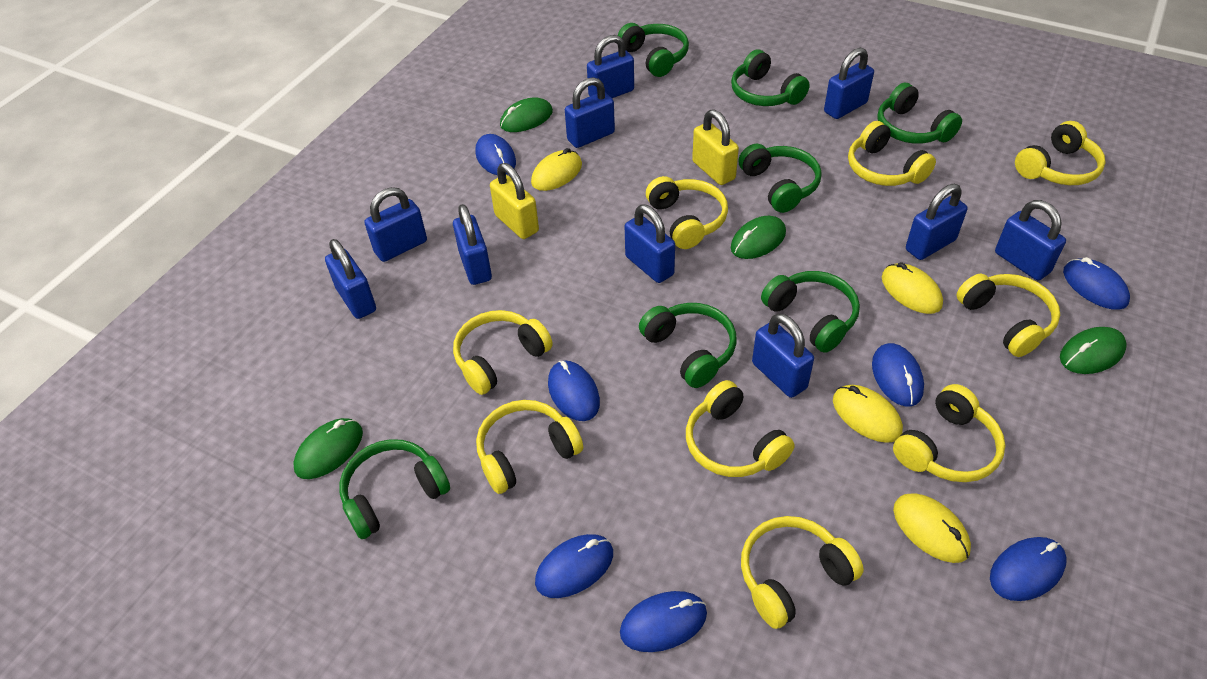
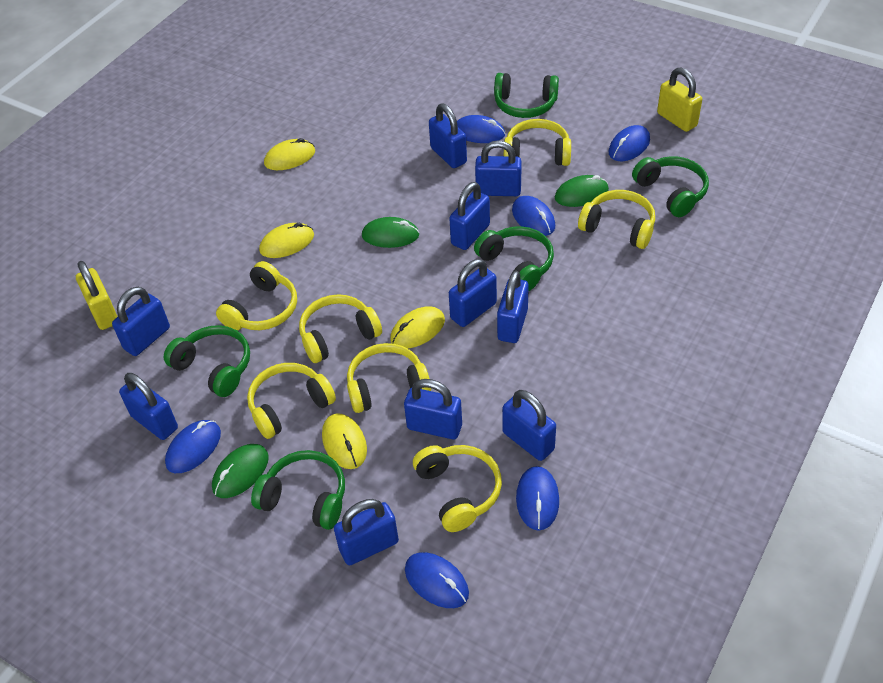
blue mouse: [475,134,516,175] [535,534,613,598] [548,361,600,421] [620,591,707,652] [872,343,924,407] [990,537,1067,601] [1063,257,1130,310] = 7 -> [165,420,221,473] [405,552,469,608] [457,115,505,143] [512,196,555,236] [516,466,559,531] [608,125,650,161] = 6
green headphones: [339,439,450,539] [618,23,689,77] [639,303,737,388] [731,50,810,106] [738,144,822,213] [761,271,860,353] [877,83,962,144] = 7 -> [164,325,250,397] [251,450,345,530] [474,226,554,291] [494,73,559,118] [632,156,709,217] = 5
green mouse: [293,418,363,479] [500,97,553,132] [731,216,786,259] [1060,327,1127,374] = 4 -> [212,444,269,498] [362,217,420,248] [555,175,609,207] = 3
yellow headphones: [453,310,553,395] [476,400,583,494] [646,176,728,249] [686,380,795,477] [741,516,864,629] [848,121,936,186] [893,384,1005,482] [957,274,1060,357] [1015,121,1106,185] = 9 -> [216,261,297,330] [247,363,336,439] [299,294,382,363] [347,343,431,413] [413,445,502,532] [504,119,571,166] [578,190,655,249] = 7

